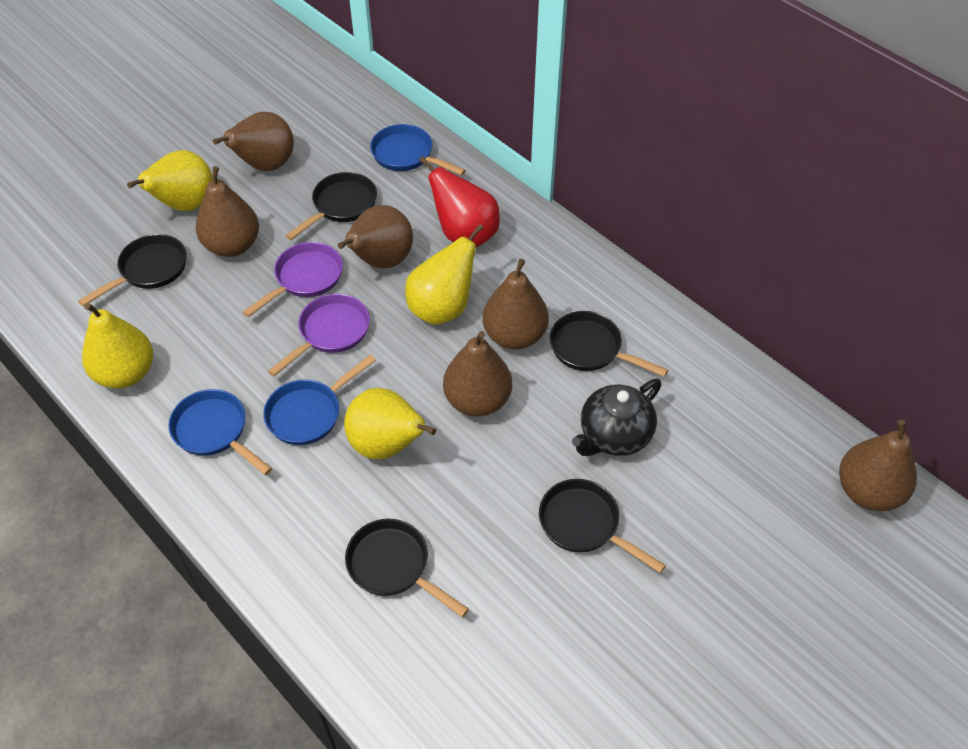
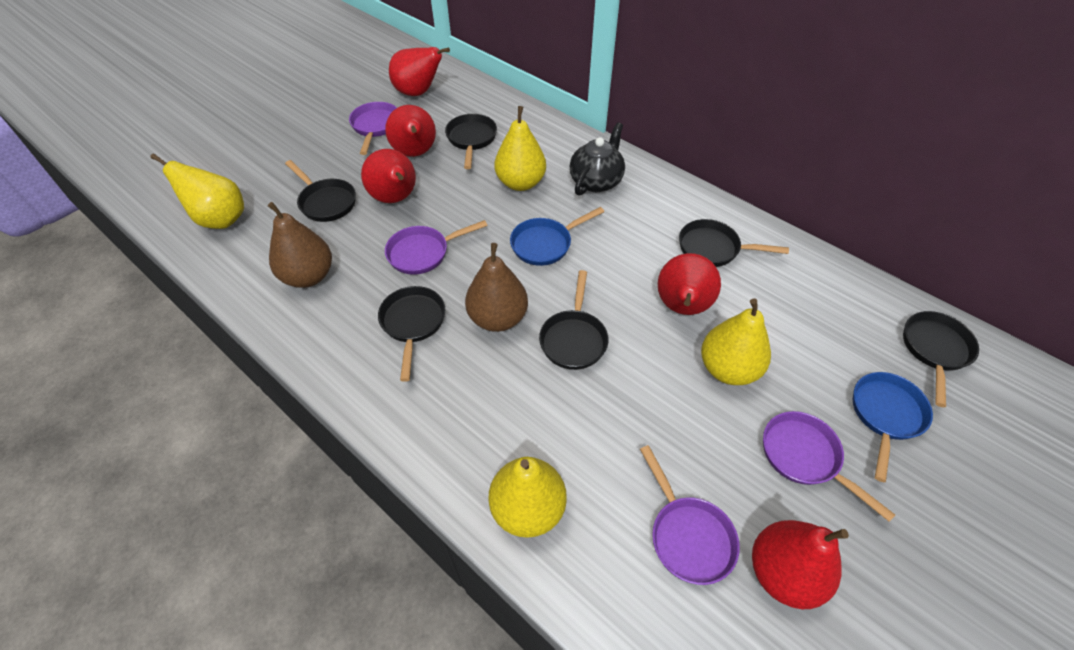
black pan: [78,234,187,306] [285,172,377,240] [345,519,469,617] [539,479,666,573] [550,311,668,377] = 5 -> [285,160,356,222] [378,286,445,382] [445,114,497,169] [539,270,609,370] [679,219,789,267] [903,311,979,407] = 6
blue pan: [169,389,272,475] [263,354,376,445] [370,124,466,176] = 3 -> [510,207,604,266] [853,372,933,482] = 2
brown pear: [196,166,259,257] [213,112,294,171] [338,205,413,268] [443,331,512,417] [483,259,549,350] [839,420,917,511] = 6 -> [268,202,332,288] [465,243,528,332] = 2
purple pan: [243,242,343,317] [268,294,370,376] = 2 -> [349,102,397,155] [385,220,488,275] [640,445,740,585] [763,411,895,522] = 4
red pear: [419,156,500,247] = 1 -> [361,149,416,203] [385,105,436,157] [389,47,450,96] [658,253,721,315] [752,520,849,609] = 5

